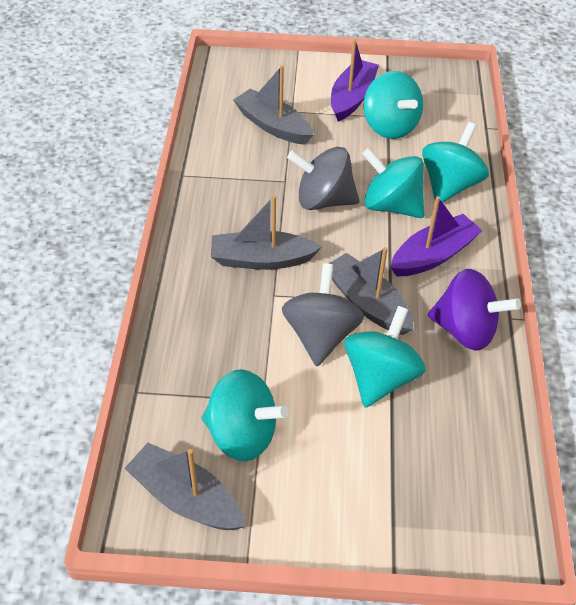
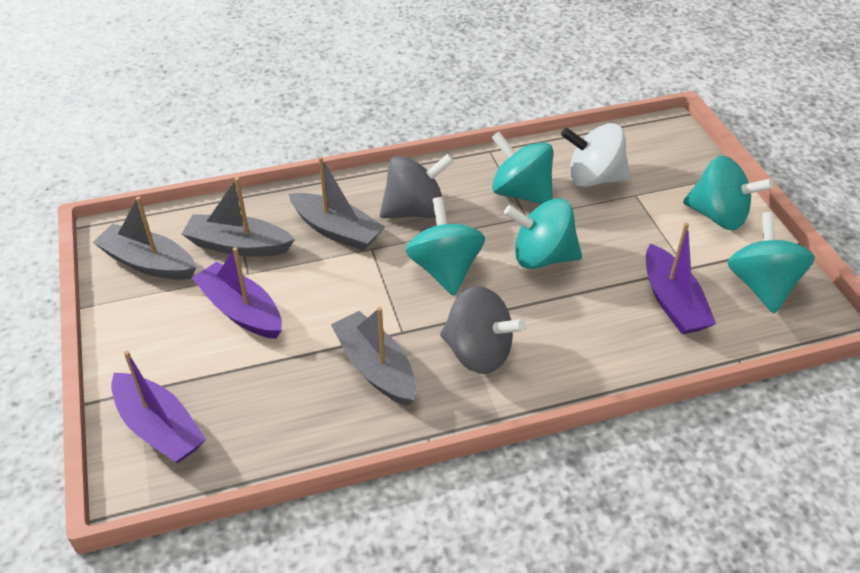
purple boat: [331,39,379,122] [391,196,483,276] = 2 -> [111,351,206,463] [192,247,282,339] [646,223,716,334] = 3
purple spinning top: [428,269,521,351] = 1 -> none = 0
white spinning top: none = 0 -> [561,123,631,187] = 1

